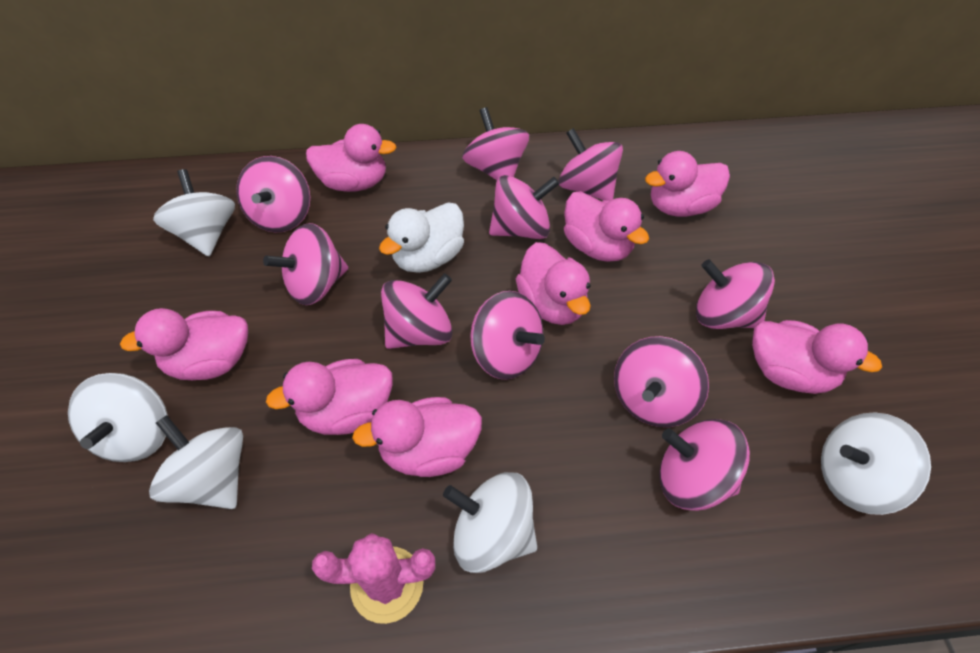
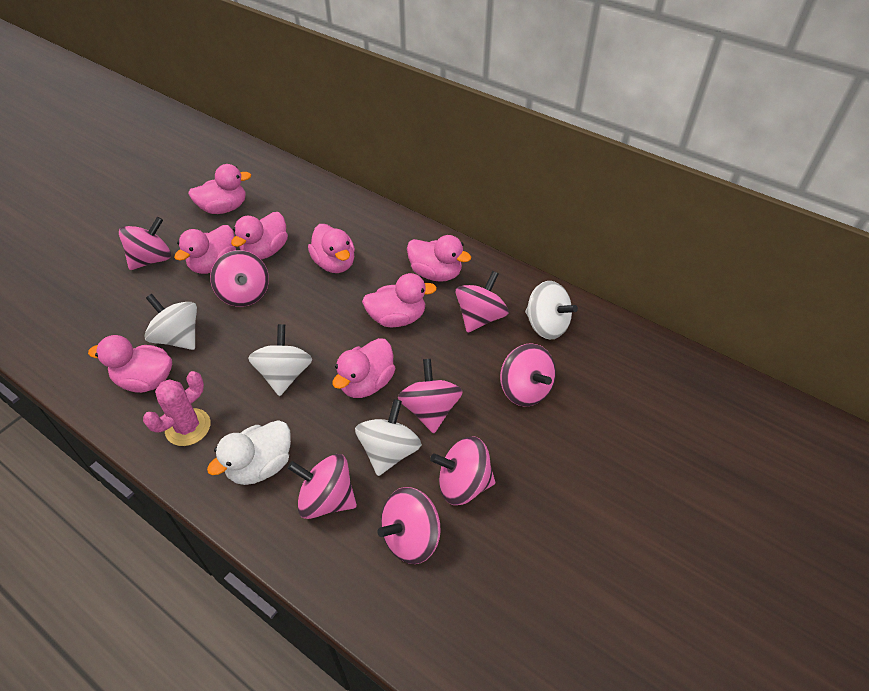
pink spinning top: [236,156,310,232] [263,223,348,305] [381,273,453,349] [462,107,529,180] [470,291,545,380] [489,175,559,239] [558,128,623,201] [614,336,709,427] [659,419,750,511] [696,259,775,329] = 10 -> [119,217,171,270] [210,250,269,307] [287,454,357,519] [377,487,441,564] [398,359,463,433] [430,436,495,505] [456,271,509,333] [500,343,556,407] = 8
white spinning top: [68,373,168,462] [149,415,243,509] [153,169,235,256] [443,472,537,573] [821,412,931,515] = 5 -> [144,294,197,350] [248,324,312,396] [355,399,422,476] [525,281,578,339] = 4

